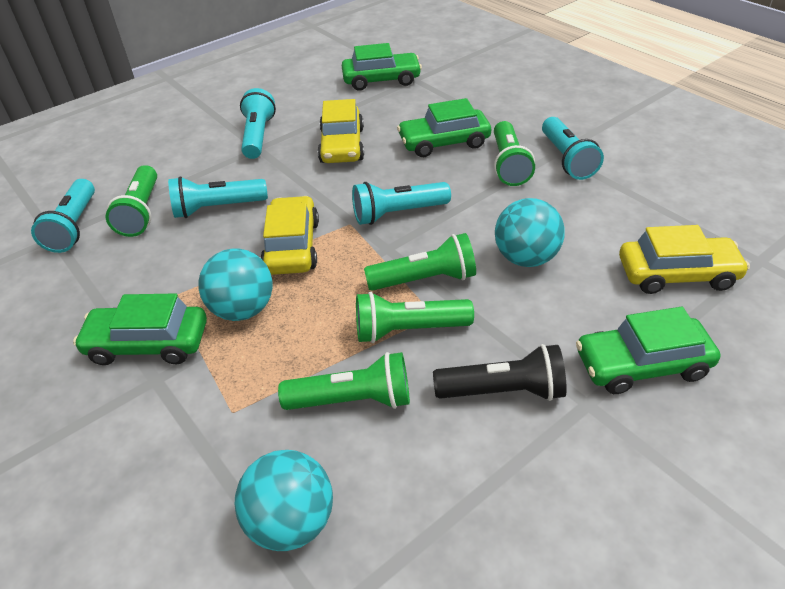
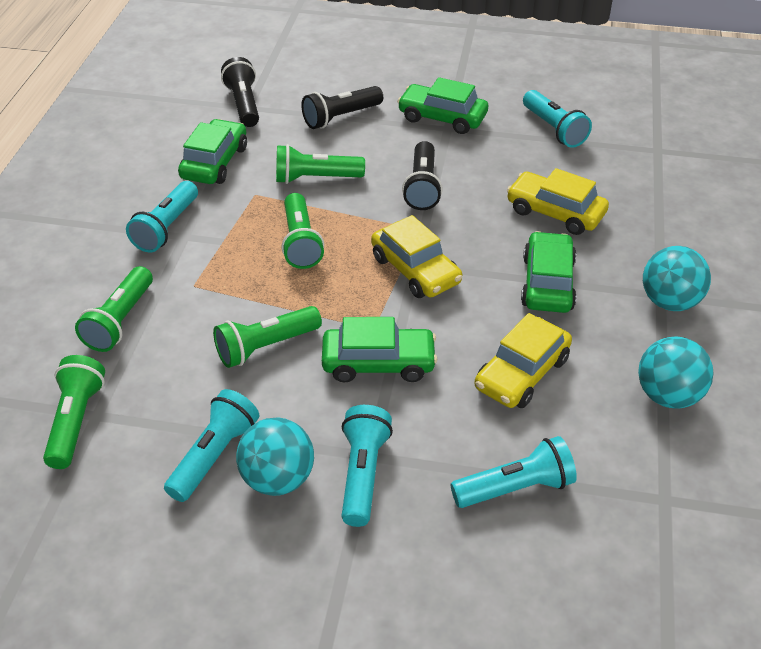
black flashlight: [433,344,567,401] = 1 -> [221,57,259,127] [301,86,383,129] [402,141,443,210] = 3

